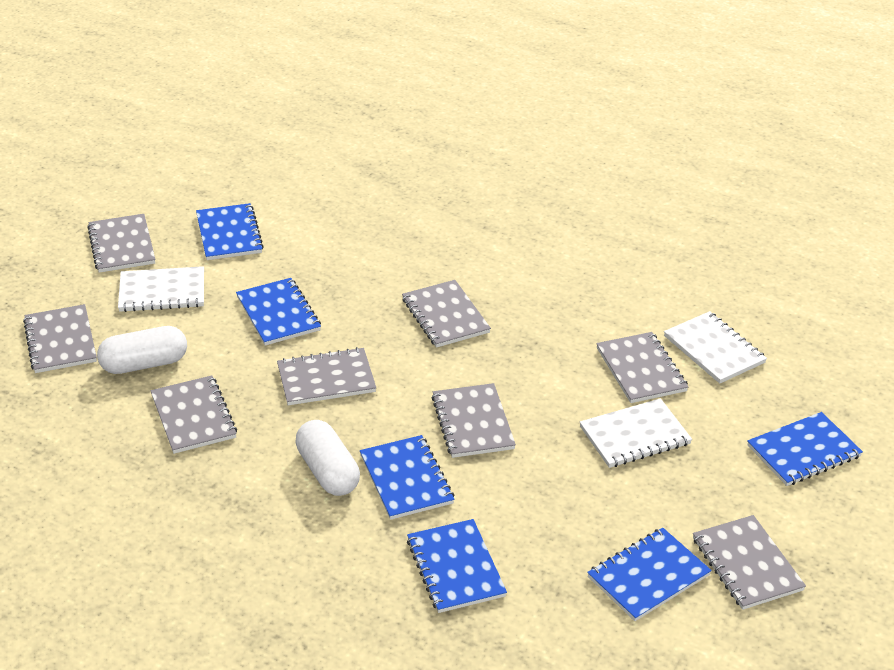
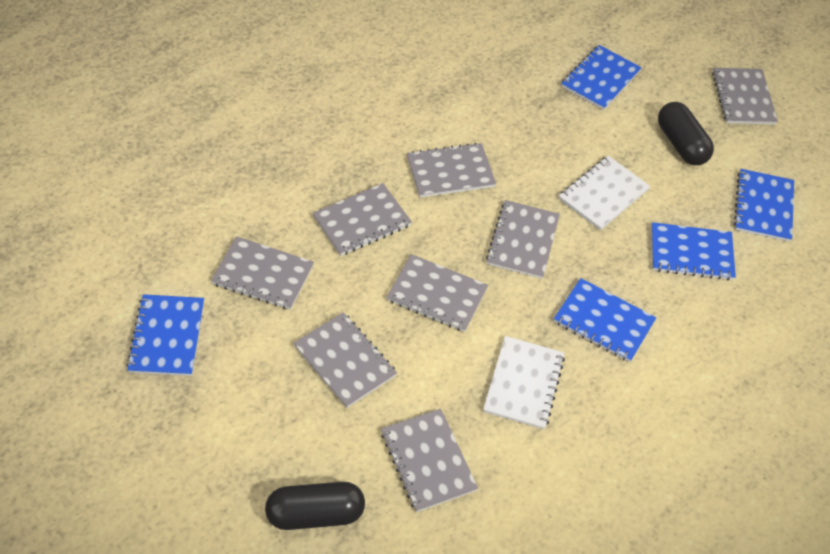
black capsule: none = 0 -> [265,482,365,530] [658,102,714,165] = 2
blue notebook: [196,203,264,260] [236,278,321,346] [360,435,455,520] [407,519,507,613] [587,528,712,621] [748,412,863,486] = 6 -> [126,294,204,376] [554,278,656,362] [561,45,642,110] [651,222,736,280] [734,169,794,242] = 5
white capsule: [97,326,187,374] [295,420,360,496] = 2 -> none = 0
white notebook: [118,266,204,312] [580,398,692,468] [664,311,767,384] = 3 -> [483,336,565,430] [559,156,650,231] = 2

